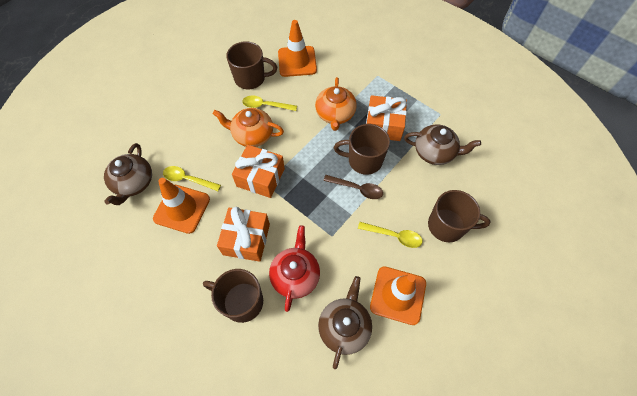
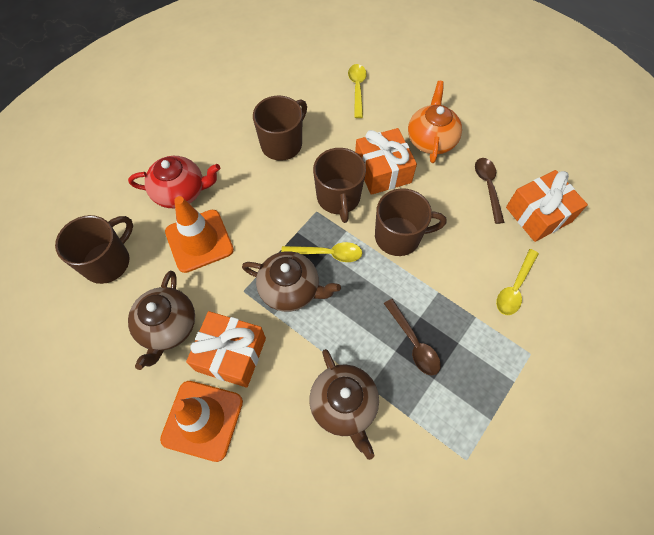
brown spoon: [323,175,383,199] = 1 -> [384,299,441,375] [475,158,505,224] = 2
orange teapot: [213,108,284,147] [315,77,357,131] = 2 -> [408,81,462,163] = 1
orange traffic cone: [153,178,210,234] [278,20,317,77] [370,266,426,325] = 3 -> [160,381,243,462] [165,196,234,273] = 2

